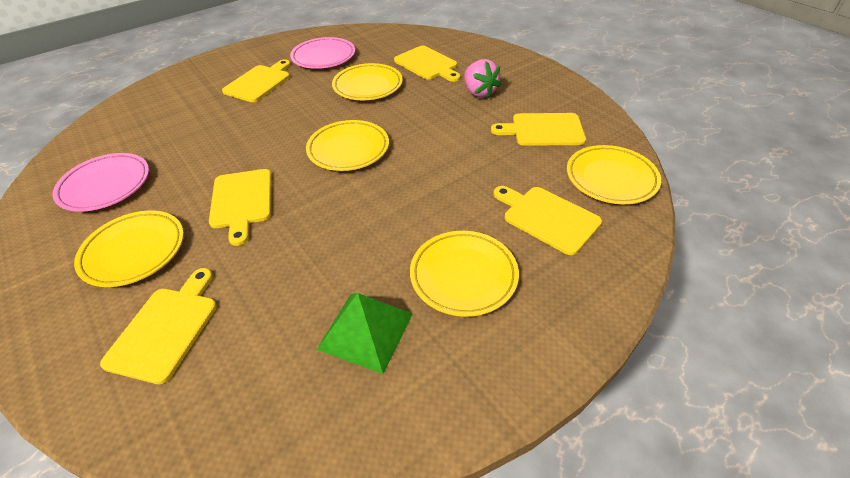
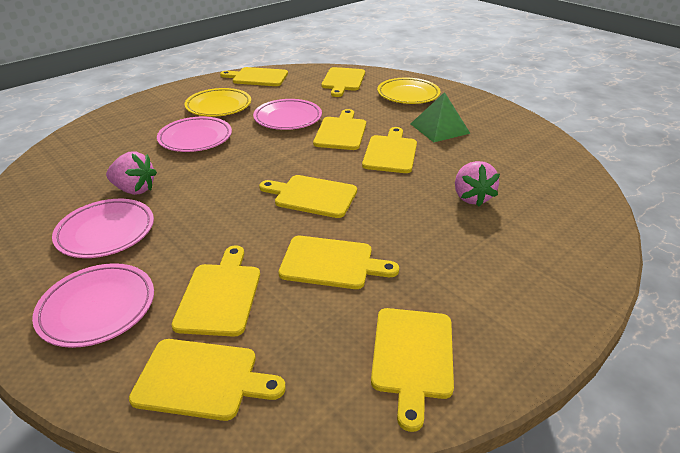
pink plate: [52,153,149,212] [290,37,355,69] = 2 -> [32,263,154,348] [52,199,154,258] [157,116,232,152] [253,99,322,130] = 4
pink strawberry: [464,59,501,98] = 1 -> [106,152,157,195] [455,161,500,207] = 2
yellow cutting board: [100,268,217,384] [209,169,272,246] [222,59,291,102] [394,46,461,82] [491,113,586,146] [494,186,602,255] = 6 -> [129,339,286,421] [172,245,260,337] [220,67,288,86] [259,175,357,218] [279,236,399,289] [313,109,366,150] [321,67,365,97] [362,127,417,173] [371,308,454,432] = 9
yellow plate: [74,210,184,287] [306,120,389,171] [332,63,403,100] [410,231,519,317] [567,145,661,204] = 5 -> [184,88,251,117] [377,78,441,104] = 2

